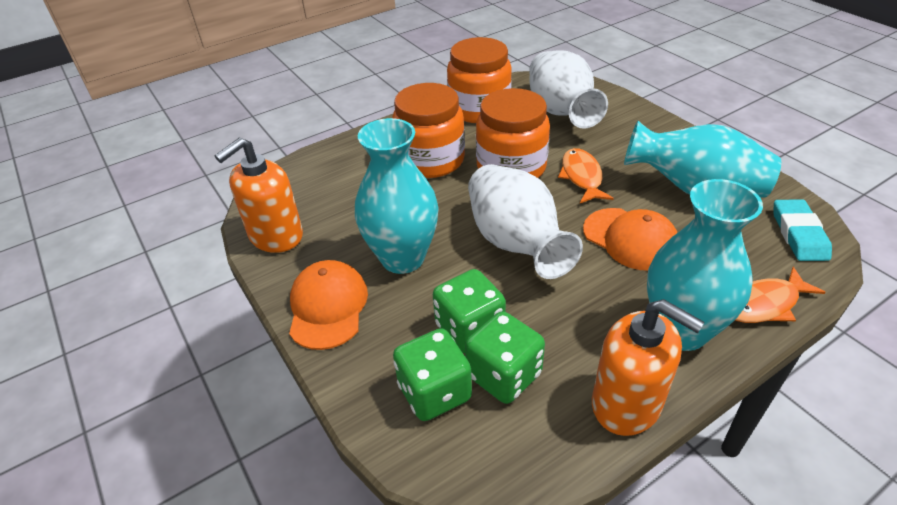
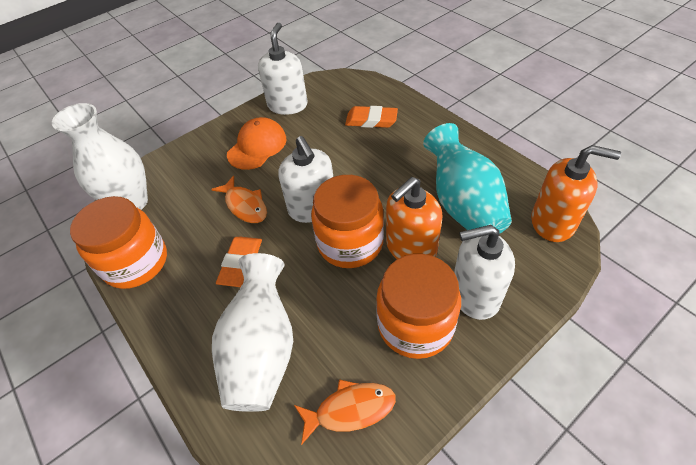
green dice: [393,328,472,421] [433,269,506,353] [465,311,545,404] = 3 -> none = 0
orange cap: [289,260,368,350] [583,208,677,271] = 2 -> [227,117,286,170] = 1
orange eraser: none = 0 -> [216,237,262,287] [345,106,398,128] = 2
turquoise eraser: [773,199,832,261] = 1 -> none = 0
turquoise vase: [355,118,439,274] [624,121,781,198] [647,179,763,351] = 3 -> [423,123,512,233] = 1
white soap dispenser: none = 0 -> [258,23,308,115] [278,136,333,223] [454,225,515,320] = 3

